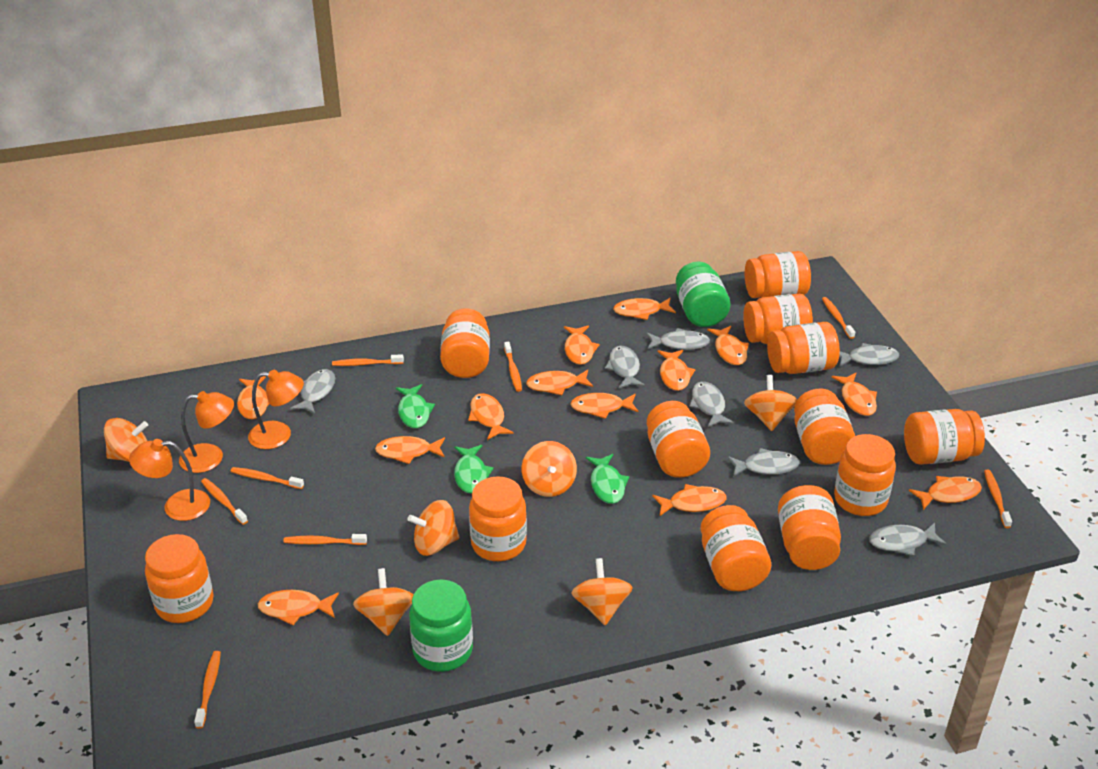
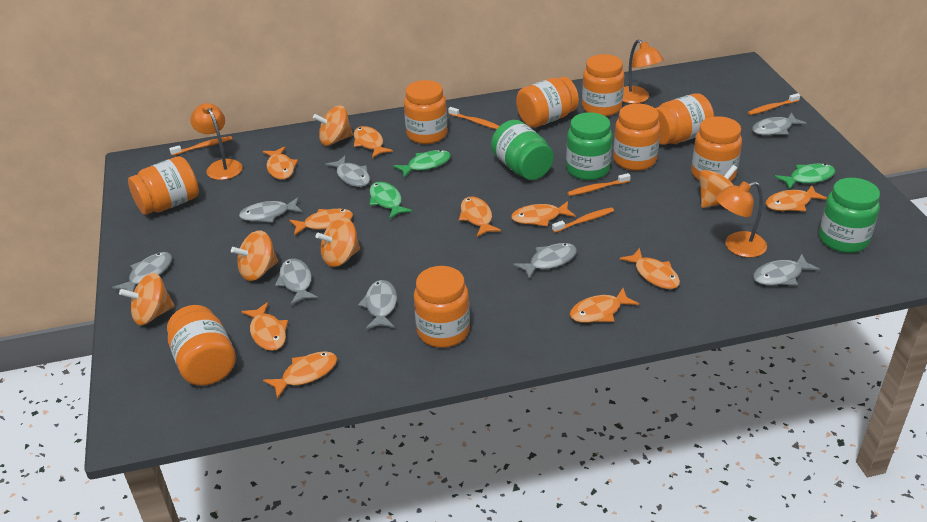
green jar: [409,580,473,672] [676,262,730,327] = 2 -> [491,120,554,180] [566,112,612,180] [819,178,880,253] = 3
grey fish: [290,369,335,414] [605,346,645,388] [646,328,710,350] [689,381,734,428] [727,448,799,477] [839,343,899,366] [869,523,946,556] = 7 -> [112,252,172,292] [239,197,303,223] [275,258,318,305] [325,156,370,187] [358,280,397,329] [513,243,577,279] [752,113,807,135] [753,254,820,286] = 8
orange fish: [237,376,269,419] [258,590,339,625] [375,436,445,464] [468,393,514,440] [526,370,593,395] [564,325,600,365] [571,393,638,419] [613,298,676,320] [652,484,727,517] [658,350,696,391] [707,326,749,365] [832,373,877,416] [909,476,982,510] = 13 -> [241,302,288,351] [263,147,298,180] [263,351,337,399] [289,209,353,235] [354,126,393,158] [459,197,501,237] [511,201,576,227] [570,288,639,323] [619,248,680,289] [765,185,827,211] = 10
orange jar: [145,534,214,623] [440,308,490,378] [469,476,527,561] [647,401,710,478] [700,505,771,591] [743,294,813,344] [745,251,811,298] [767,322,840,374] [778,485,841,570] [794,389,855,465] [834,434,896,516] [904,409,985,465] = 12 -> [128,156,199,215] [167,305,236,386] [404,80,447,144] [414,266,470,348] [516,77,579,128] [582,54,624,116] [613,103,660,171] [655,93,714,145] [691,116,742,182] = 9
orange spinning top: [104,418,148,462] [353,568,414,636] [407,500,459,556] [522,441,577,497] [571,558,633,625] [744,375,797,431] = 6 -> [119,273,175,325] [231,230,278,281] [313,105,353,146] [316,218,360,267] [699,165,737,208] = 5
orange toothbrush: [194,651,221,729] [201,478,248,525] [230,467,304,489] [283,534,367,545] [332,354,404,366] [504,342,522,392] [822,297,855,339] [984,470,1012,528] = 8 -> [169,136,232,156] [448,107,499,129] [552,207,614,233] [567,173,631,196] [747,93,800,115] = 5

